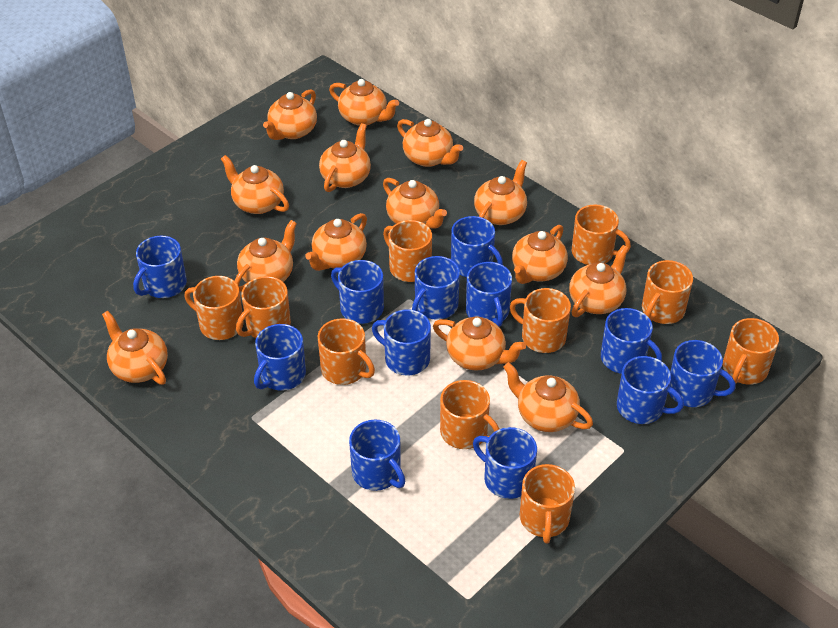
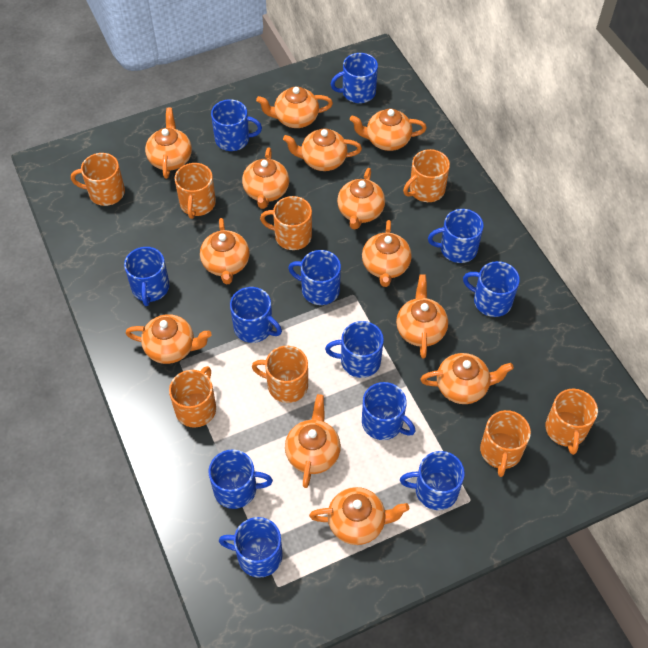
orange mug: [185,276,244,340] [236,276,291,338] [318,318,375,385] [383,220,432,282] [440,380,499,449] [510,288,571,353] [520,464,575,544] [572,205,631,265] [642,260,693,324] [723,318,779,384] = 10 -> [71,153,125,206] [169,366,216,428] [175,163,216,219] [252,346,308,403] [260,196,312,250] [403,149,450,202] [480,410,531,477] [545,389,598,455] = 8
orange teapot: [102,311,168,385] [221,155,289,214] [234,220,297,292] [263,89,317,140] [305,213,367,271] [319,123,371,192] [329,79,399,126] [383,178,447,229] [397,119,463,167] [433,317,526,371] [474,160,527,225] [503,362,593,432] [512,225,568,284] [569,245,629,317] = 14 -> [126,314,212,364] [145,108,192,179] [200,218,249,284] [242,147,289,209] [256,87,333,128] [283,128,362,171] [285,394,341,488] [309,487,409,545] [337,168,385,230] [350,109,427,151] [362,220,412,287] [396,274,448,359] [420,353,514,404] = 13

